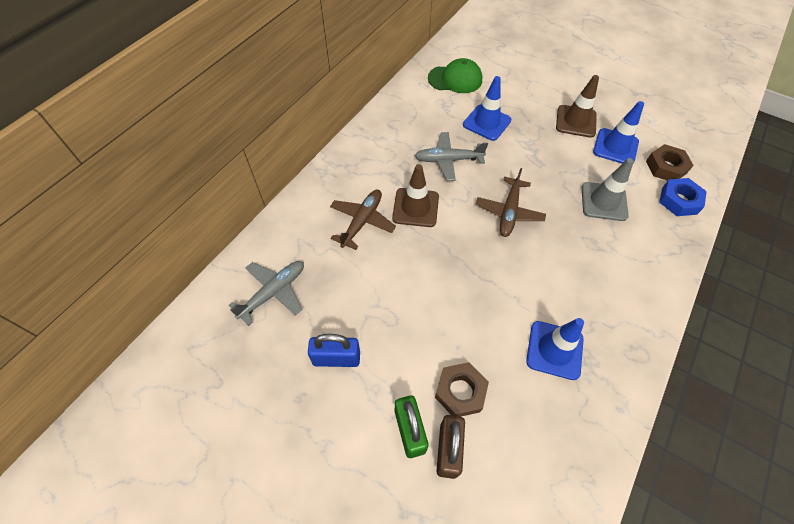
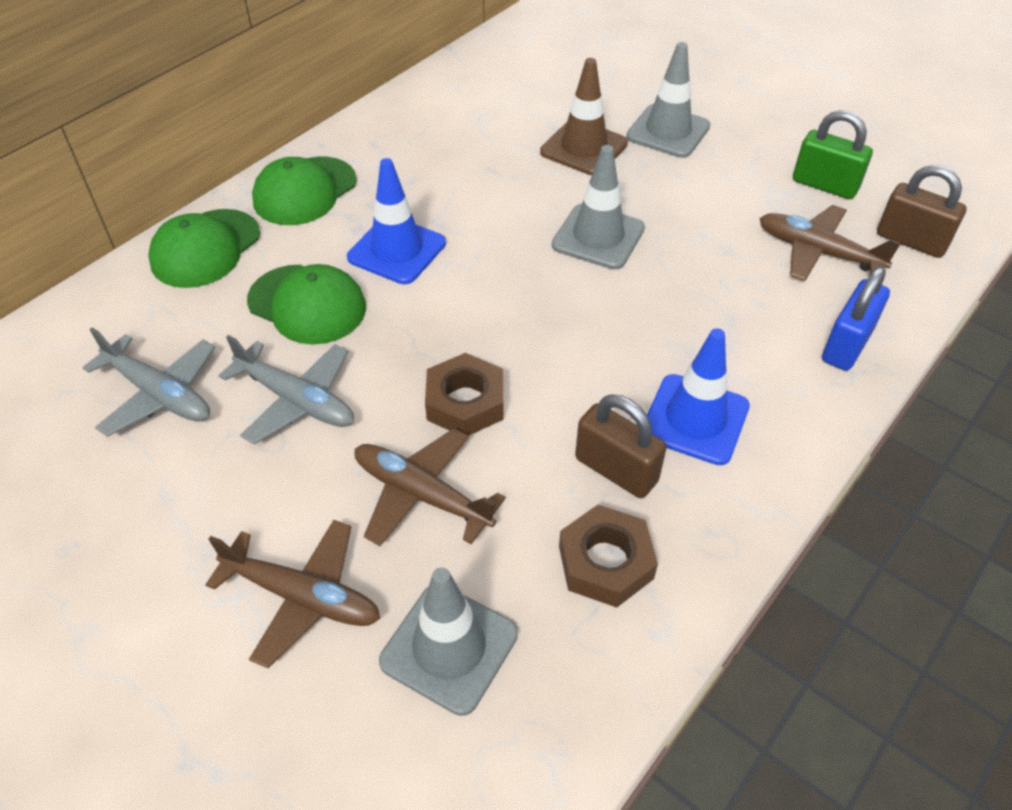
blue nut: [659,178,707,216] = 1 -> none = 0
blue traffic cone: [463,76,511,141] [526,318,584,380] [593,101,644,164] = 3 -> [347,158,446,284] [647,328,750,465] = 2
brown padlock: [437,415,465,479] = 1 -> [575,395,667,498] [877,165,967,258] = 2
brown plane: [330,190,396,250] [476,168,546,237] = 2 -> [205,520,381,668] [355,428,506,546] [759,205,901,281] = 3
brown traffic cone: [392,164,439,227] [556,75,599,138] = 2 -> [540,58,628,175] = 1
green cap: [428,58,482,93] = 1 -> [148,209,260,288] [247,264,366,345] [252,157,357,225] = 3
grey traffic cone: [582,158,634,221] = 1 -> [379,567,518,716] [552,145,645,269] [626,42,710,158] = 3

